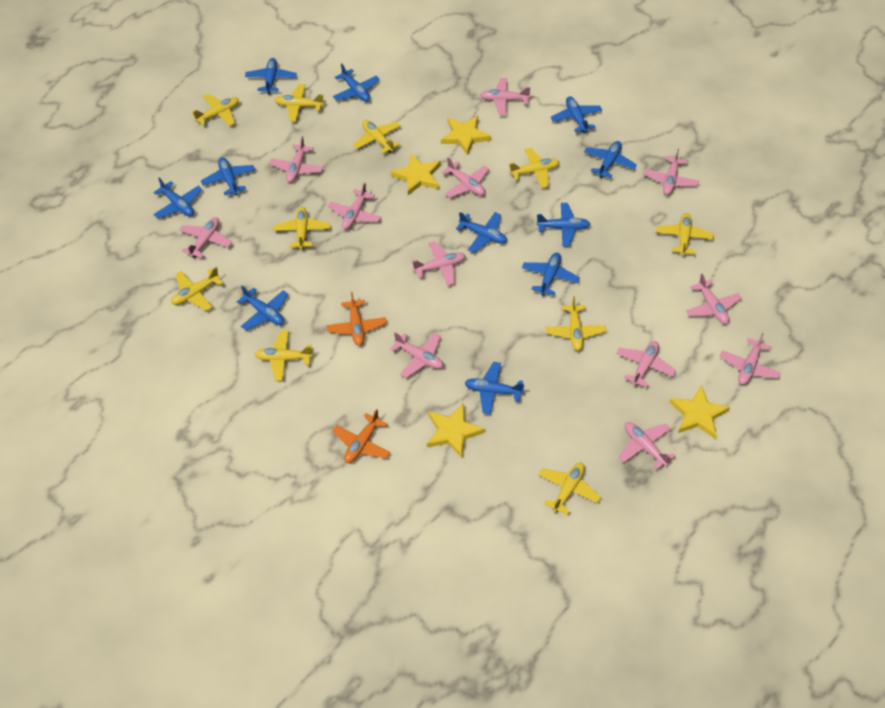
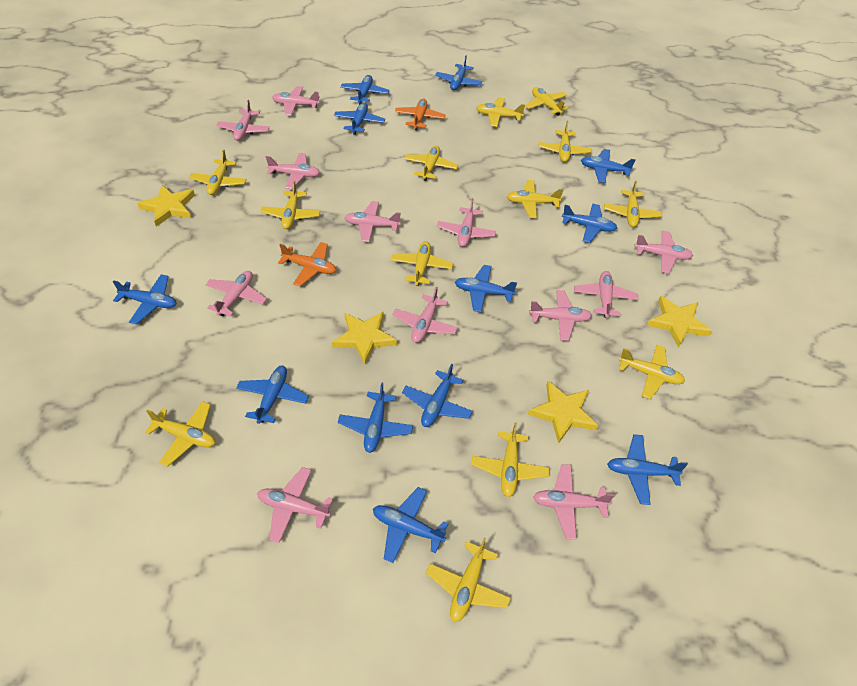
blue plane: [153,177,202,219] [201,157,255,195] [237,286,288,330] [245,58,297,94] [333,63,380,102] [456,212,507,253] [465,362,524,414] [522,252,580,296] [536,203,590,247] [551,96,602,133] [584,141,637,178] = 11 -> [112,274,177,324] [236,366,309,424] [334,102,385,135] [338,383,413,453] [340,75,390,105] [373,487,449,563] [402,364,473,427] [435,55,482,90] [455,265,517,312] [562,203,617,243] [581,149,636,183] [607,434,688,505] = 12
yellow plane: [171,267,223,311] [192,94,239,127] [255,330,313,381] [273,207,330,250] [275,84,324,121] [353,120,401,154] [508,148,559,188] [538,462,601,515] [545,296,606,351] [656,213,714,256] = 10 -> [145,401,215,467] [189,149,247,195] [260,181,320,229] [391,241,453,286] [404,146,458,181] [426,537,511,622] [471,423,550,497] [476,97,525,127] [507,180,564,218] [525,87,569,116] [538,121,591,162] [604,181,662,227] [619,345,685,399] = 13

